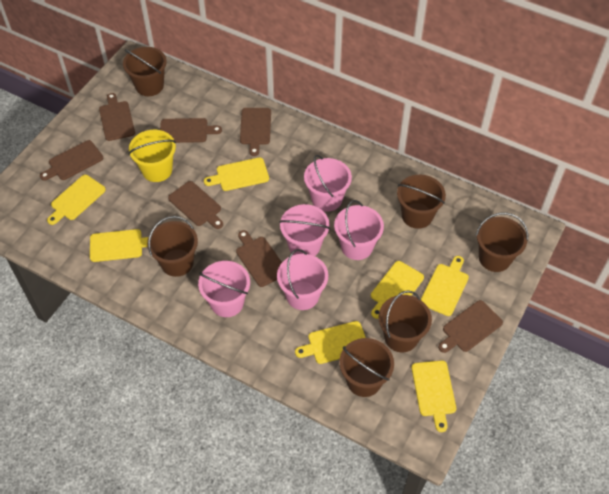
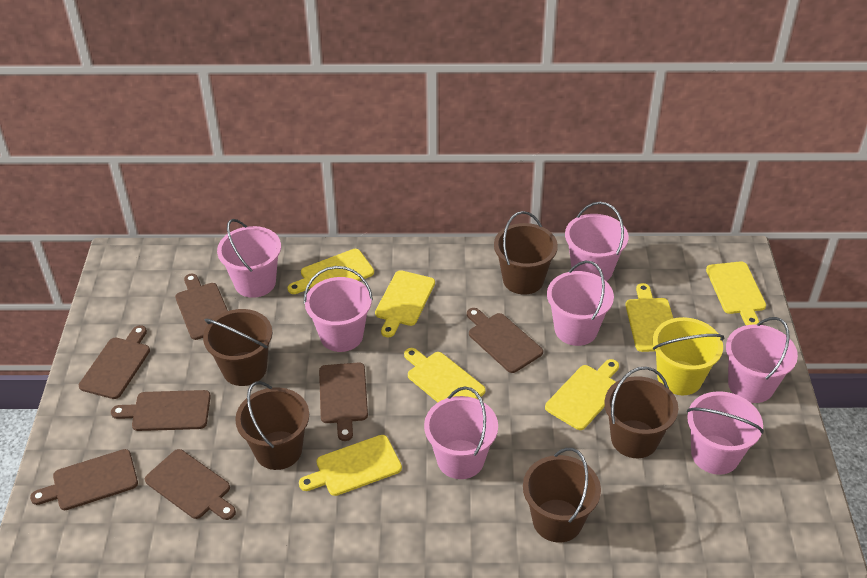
brown bucket: [123,47,167,96] [147,216,198,277] [339,338,394,397] [379,290,432,352] [397,175,446,229] [476,212,528,272] = 6 -> [203,309,272,386] [235,381,309,470] [494,211,558,295] [523,448,601,542] [604,367,678,458] = 5
pink bucket: [198,261,250,317] [277,249,328,310] [279,204,330,256] [304,155,352,212] [334,200,384,260] = 5 -> [217,219,281,298] [304,266,373,352] [424,387,498,479] [547,261,614,346] [565,202,629,281] [687,391,764,475] [726,317,798,403] = 7

